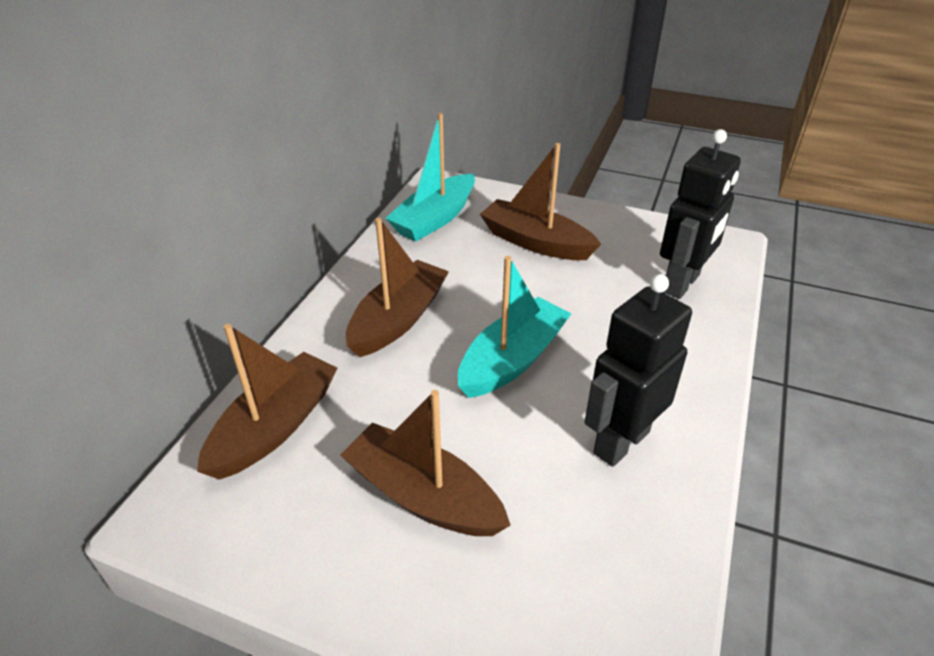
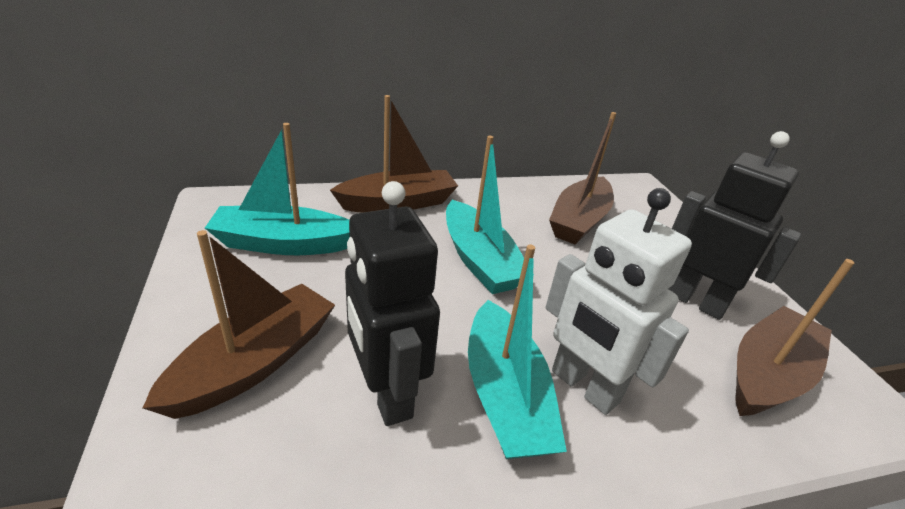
turquoise boat: [385,113,475,242] [458,256,571,398] = 2 -> [205,123,350,255] [446,136,534,294] [468,245,567,459] = 3
white robot: none = 0 -> [546,188,692,415] = 1

